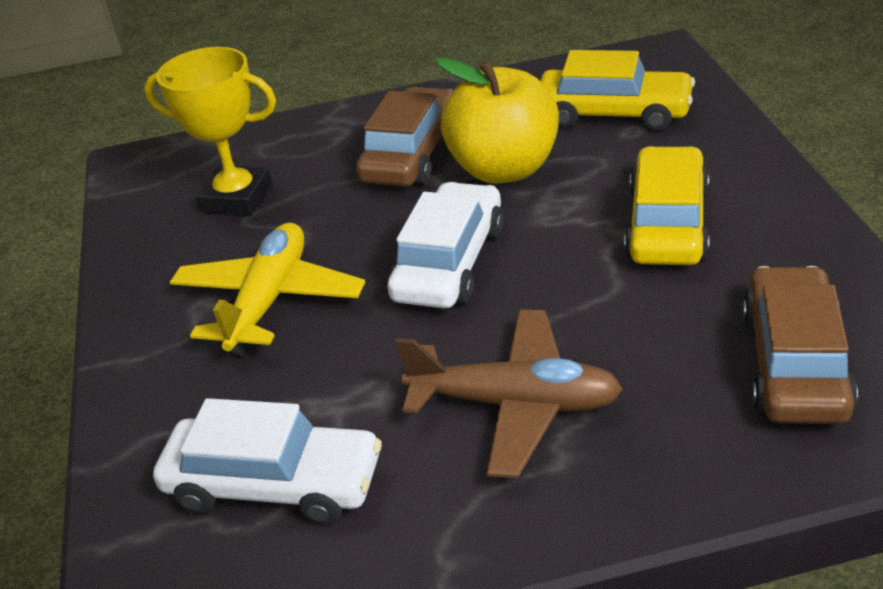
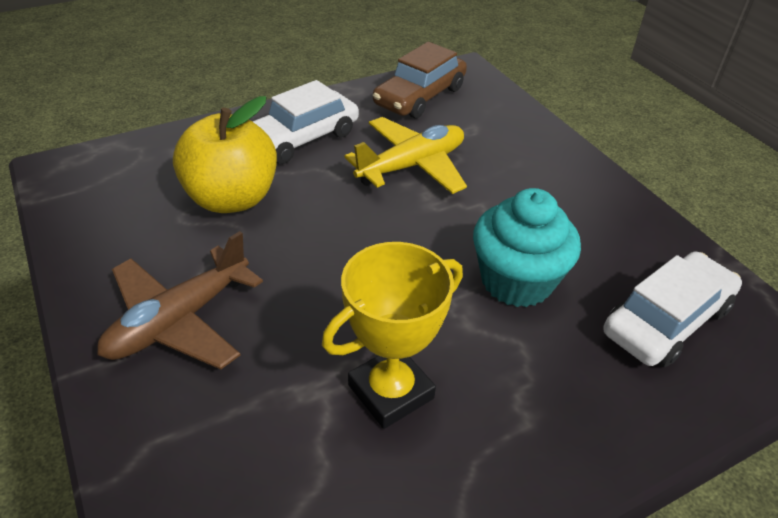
brown car: [356,87,453,187] [743,266,858,424] = 2 -> [373,42,467,118] = 1
turquoise cupcake: none = 0 -> [473,188,581,307] = 1
yellow car: [540,50,695,130] [624,146,710,265] = 2 -> none = 0

